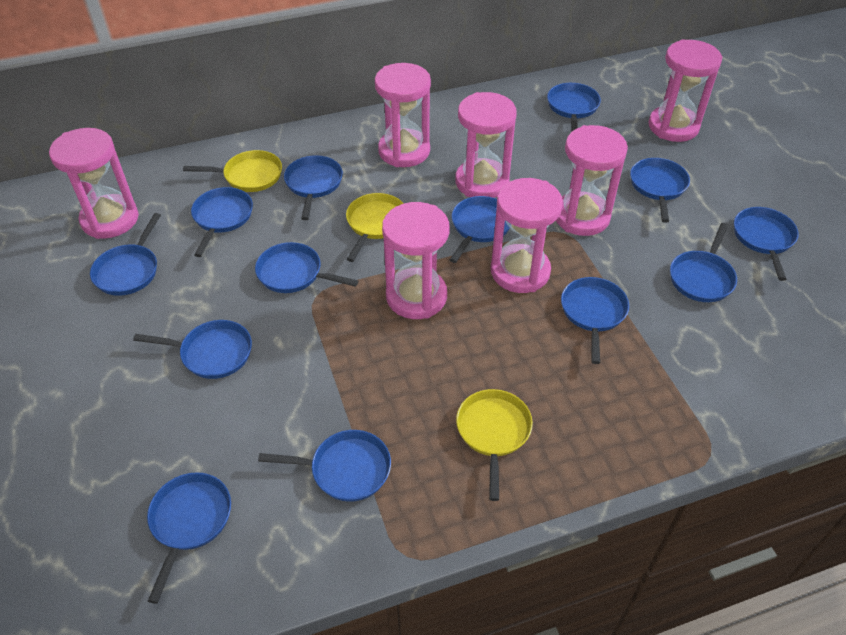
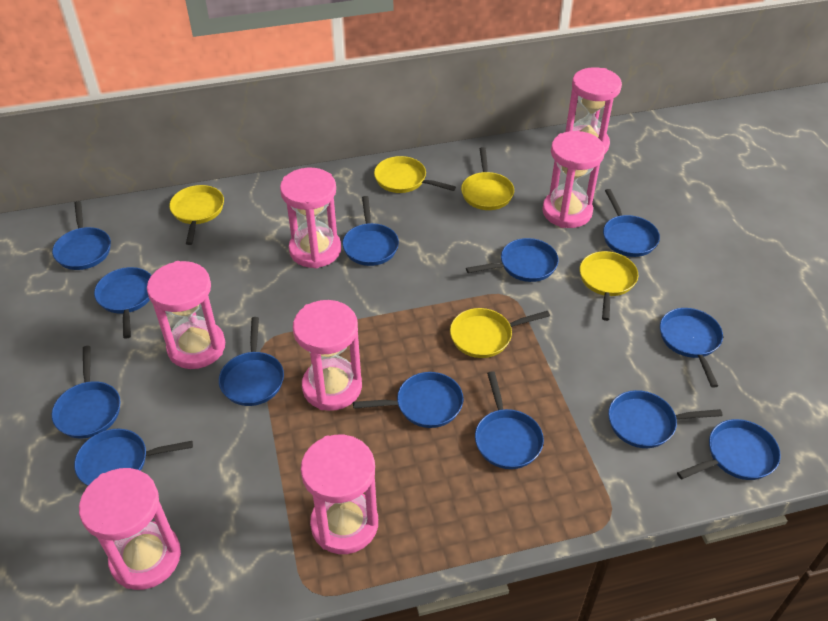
yellow pan: [183,150,282,192] [346,193,404,262] [456,389,533,501] = 3 -> [169,185,224,245] [374,156,456,193] [450,308,550,358] [461,147,514,210] [580,251,638,321] = 5

